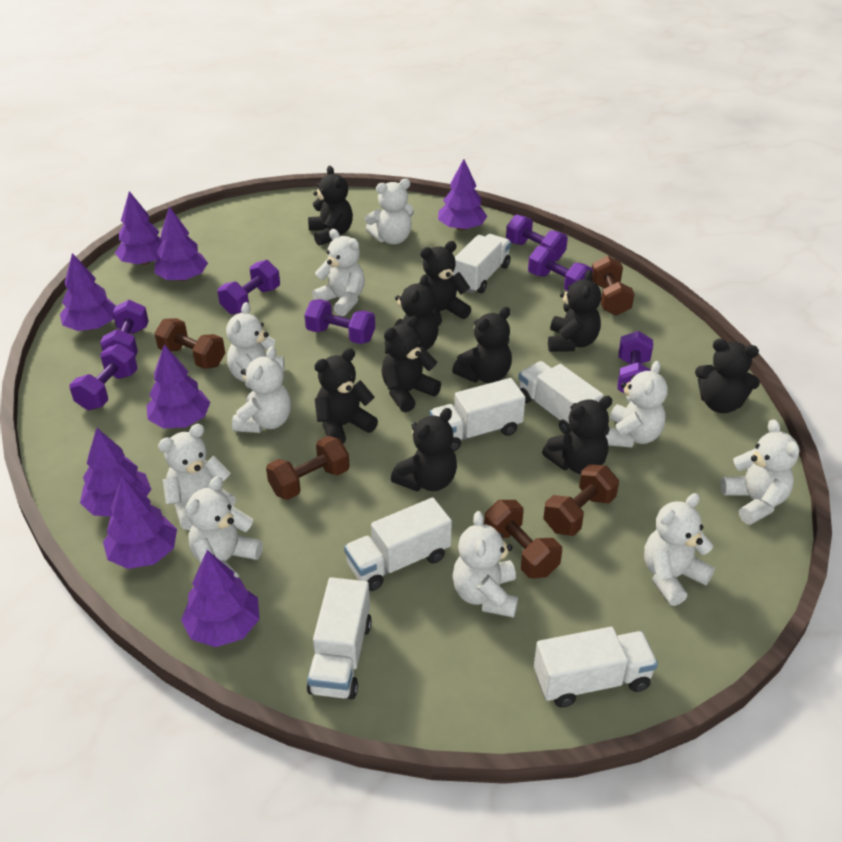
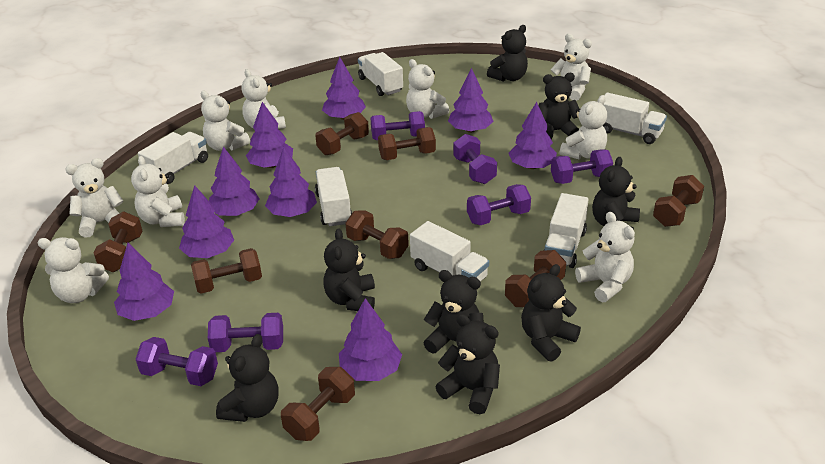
black teddy bear: [308,166,353,246] [314,348,378,444] [381,316,441,412] [385,274,439,354] [391,408,457,491] [419,241,471,326] [452,307,512,383] [542,396,613,474] [548,270,601,352] [695,339,760,413] = 10 -> [216,334,279,422] [323,229,375,311] [424,270,483,354] [435,314,500,414] [487,25,528,82] [521,264,581,362] [539,73,579,139] [592,157,640,230] = 8
brown dumbbell: [155,318,225,369] [266,436,350,500] [484,500,562,578] [544,464,619,536] [592,256,634,316] = 5 -> [93,211,142,272] [191,248,262,293] [281,367,355,441] [315,112,369,155] [345,211,409,259] [378,127,436,160] [505,250,566,307] [653,175,704,227] = 8
purple dumbbell: [69,344,138,410] [100,300,149,357] [218,260,280,314] [304,299,375,344] [506,215,568,261] [528,245,593,291] [617,331,653,394] = 7 -> [136,337,218,386] [208,313,283,352] [370,111,425,140] [453,134,497,184] [467,184,531,225] [551,149,613,184] = 6
purple tree: [60,253,116,331] [80,428,151,517] [103,476,177,569] [115,191,163,265] [147,345,210,428] [154,206,208,281] [181,550,260,647] [438,159,488,231] = 8 -> [114,243,174,321] [179,185,234,258] [209,147,259,216] [246,102,293,168] [265,147,317,217] [322,57,366,120] [339,298,402,381] [448,68,493,133] [509,102,557,169] = 9
white teddy bear: [158,424,236,530] [186,476,263,578] [226,302,284,389] [232,347,291,433] [312,229,365,316] [365,179,414,244] [452,511,518,618] [606,361,668,448] [644,493,715,606] [720,419,799,525] = 10 -> [38,237,109,303] [66,158,124,238] [131,156,185,227] [201,91,250,151] [241,69,286,129] [406,59,449,119] [550,34,592,101] [560,95,607,160] [575,212,635,302] = 9

